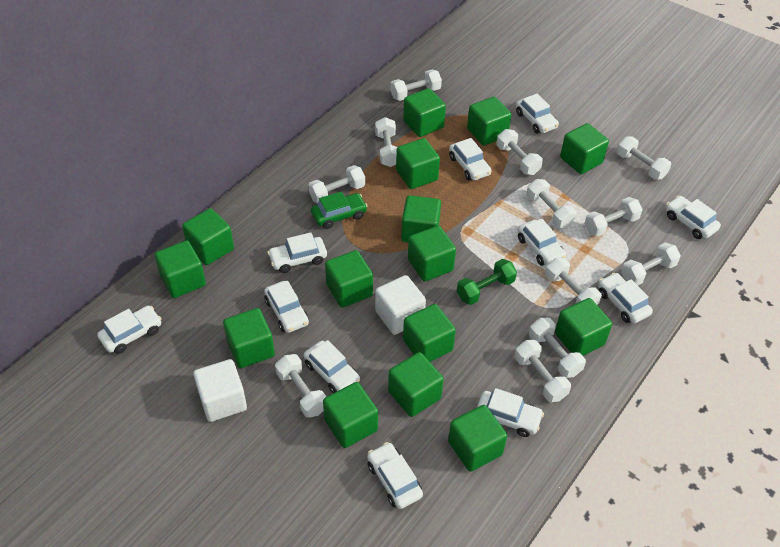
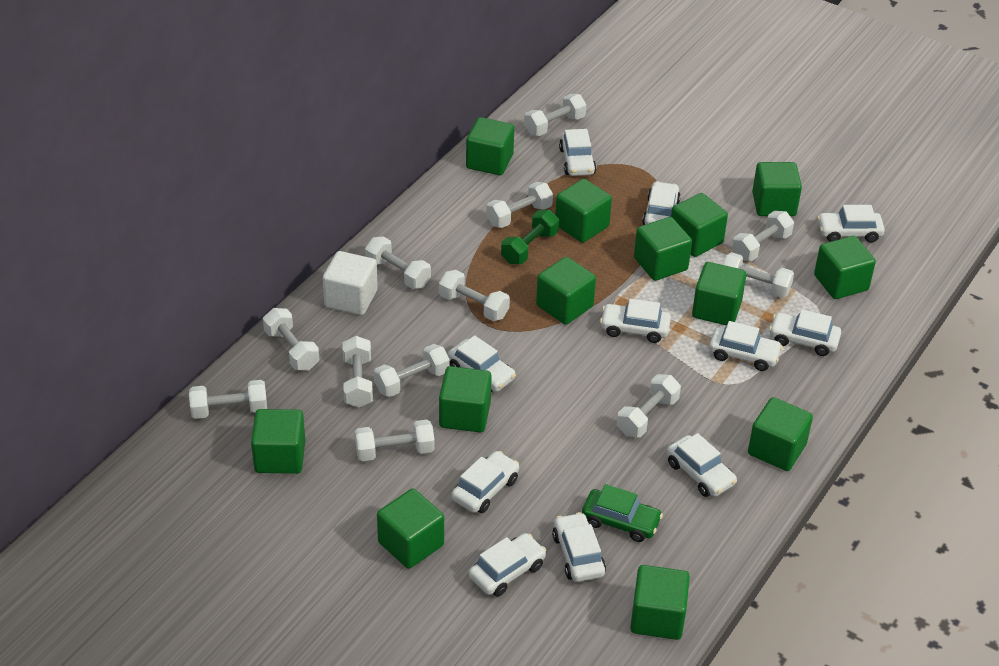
green cube: [154,240,206,298] [182,208,234,265] [223,308,275,368] [323,382,378,448] [325,250,373,308] [388,352,444,417] [396,138,440,189] [401,195,441,242] [403,88,446,137] [403,304,456,362] [408,226,456,282] [448,405,507,472] [467,97,511,146] [555,298,612,356] [560,123,609,174] = 15 -> [251,409,305,474] [377,489,444,569] [439,366,492,432] [466,117,514,175] [536,257,596,325] [555,179,612,243] [630,565,690,640] [634,217,692,281] [671,193,728,257] [692,262,747,326] [748,397,813,471] [752,162,802,216] [814,236,876,299] = 13
white cube: [193,359,247,422] [375,275,426,335] = 2 -> [323,251,378,315] = 1

